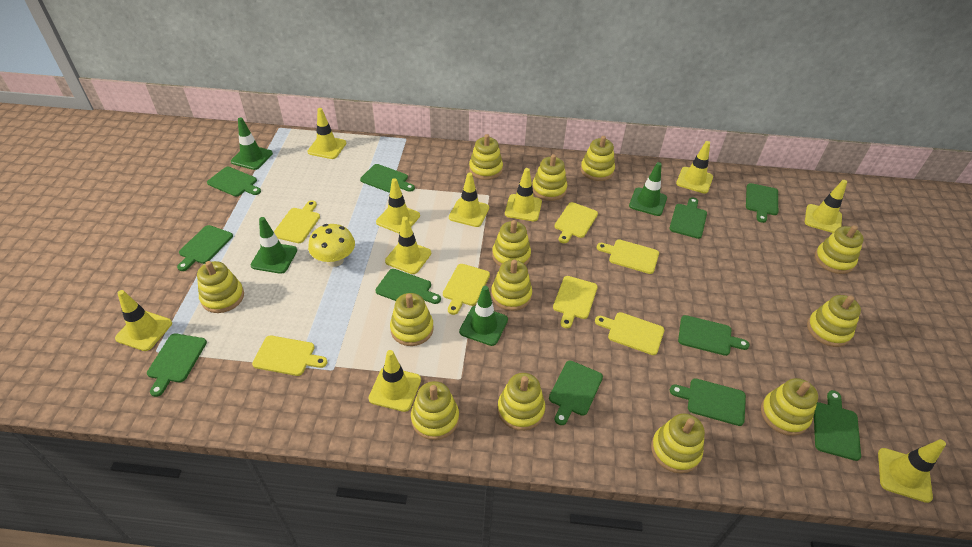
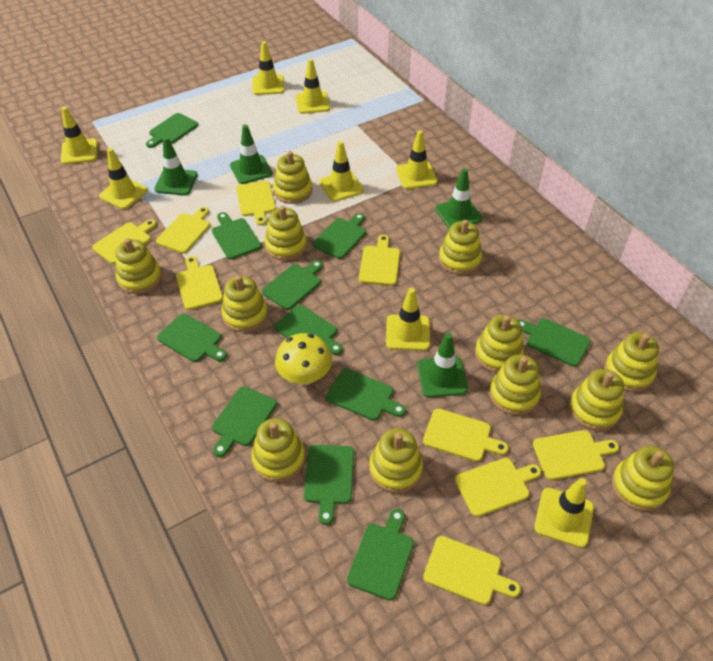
yellow cutting board: [252,336,327,376] [274,200,320,243] [443,264,490,315] [553,276,598,328] [555,202,598,243] [595,312,664,355] [597,240,659,274] = 7 -> [92,219,156,264] [156,207,210,253] [176,256,223,310] [236,181,276,225] [359,235,400,286] [423,408,508,462] [423,536,521,605] [455,458,541,517] [533,430,619,480] = 9
yellow stacking toy: [197,261,244,313] [390,293,434,346] [411,381,459,440] [469,134,503,180] [491,260,532,311] [492,220,531,266] [498,373,545,431] [532,154,567,201] [580,136,615,181] [651,413,705,473] [761,378,818,436] [807,295,861,347] [815,225,864,274] = 13 -> [115,238,162,294] [221,275,268,332] [251,418,305,482] [265,206,307,261] [273,151,312,204] [369,428,423,493] [439,220,482,275] [475,315,524,373] [489,355,541,415] [569,369,624,431] [604,332,659,392] [612,446,674,511] = 12
yellow traffic cone: [115,290,172,351] [308,108,346,159] [368,350,421,412] [376,178,420,233] [385,217,431,274] [449,172,489,227] [505,168,542,221] [676,141,713,194] [805,180,847,233] [878,439,946,503] = 10 -> [61,107,98,164] [99,148,148,209] [252,41,284,95] [296,59,330,114] [319,141,364,202] [386,288,430,351] [396,130,438,189] [534,478,594,548] = 8

